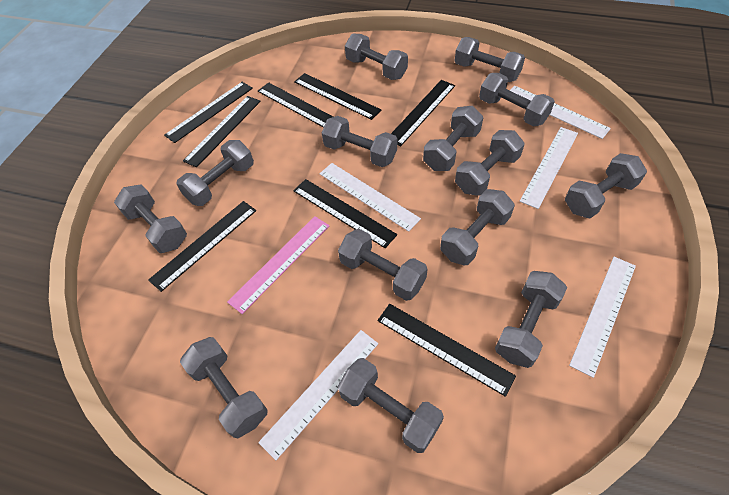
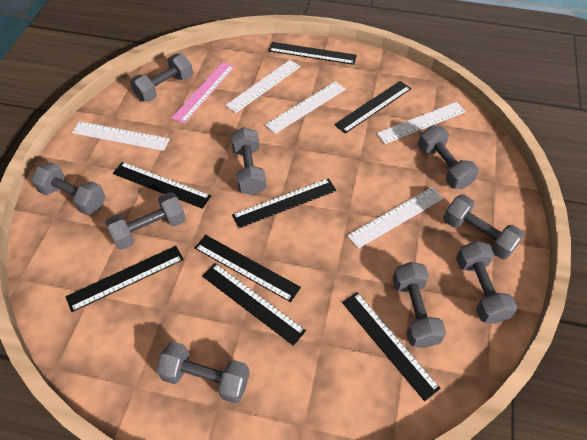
grey dumbbell: [114,184,187,253] [176,140,254,206] [180,337,267,438] [322,116,397,167] [338,229,428,301] [338,358,444,453] [345,34,408,80] [423,106,483,171] [440,189,515,265] [455,37,525,82] [455,130,525,196] [479,73,555,126] [495,271,567,368] [565,153,647,218] = 14 -> [31,162,106,215] [105,192,186,250] [130,54,193,102] [156,342,250,403] [231,127,266,195] [392,262,446,348] [418,125,479,189] [443,195,524,259] [456,241,517,324] = 9

